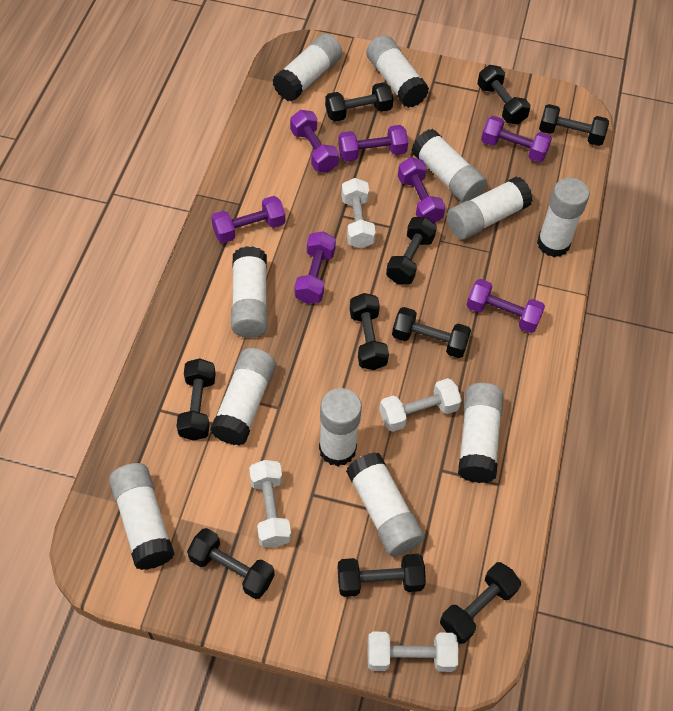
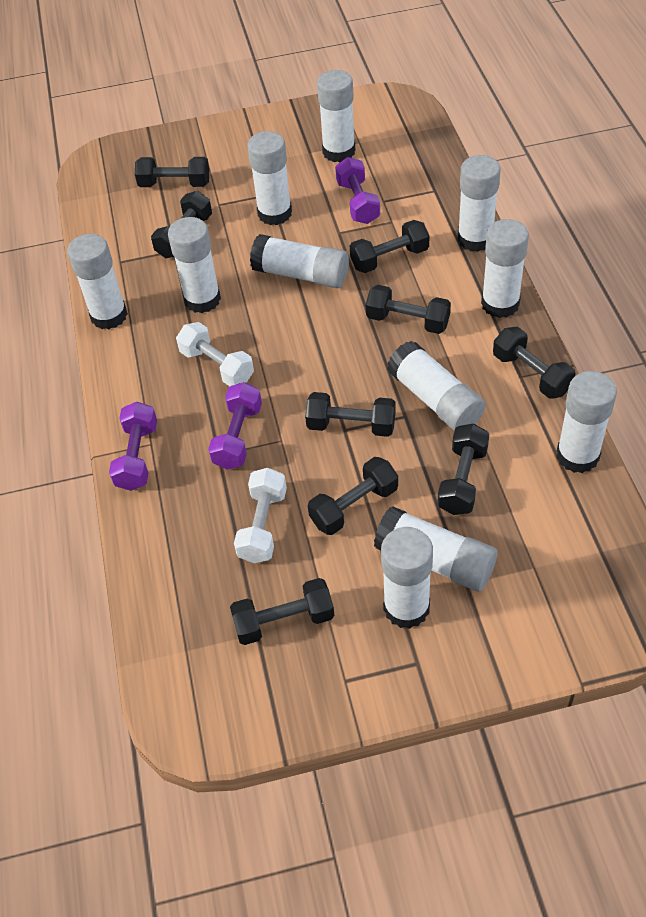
black dumbbell: [176,358,216,441] [187,528,274,599] [325,82,394,122] [338,554,426,597] [350,293,389,370] [386,217,437,284] [392,307,471,358] [440,562,521,644] [477,65,531,124] [539,104,609,146] = 10 -> [135,157,209,187] [151,191,212,258] [230,578,334,645] [305,392,396,437] [308,457,398,535] [350,220,429,273] [366,285,451,334] [437,424,489,515] [493,327,576,399] = 9
purple dumbbell: [211,196,285,243] [290,110,339,172] [295,231,336,304] [338,125,408,161] [398,157,446,223] [467,279,545,333] [481,116,552,162] = 7 -> [109,402,157,491] [208,382,262,470] [335,157,380,224] = 3
white dumbbell: [249,460,291,547] [341,178,376,249] [367,632,458,672] [379,378,462,432] = 4 -> [176,322,254,386] [234,468,287,563] = 2

